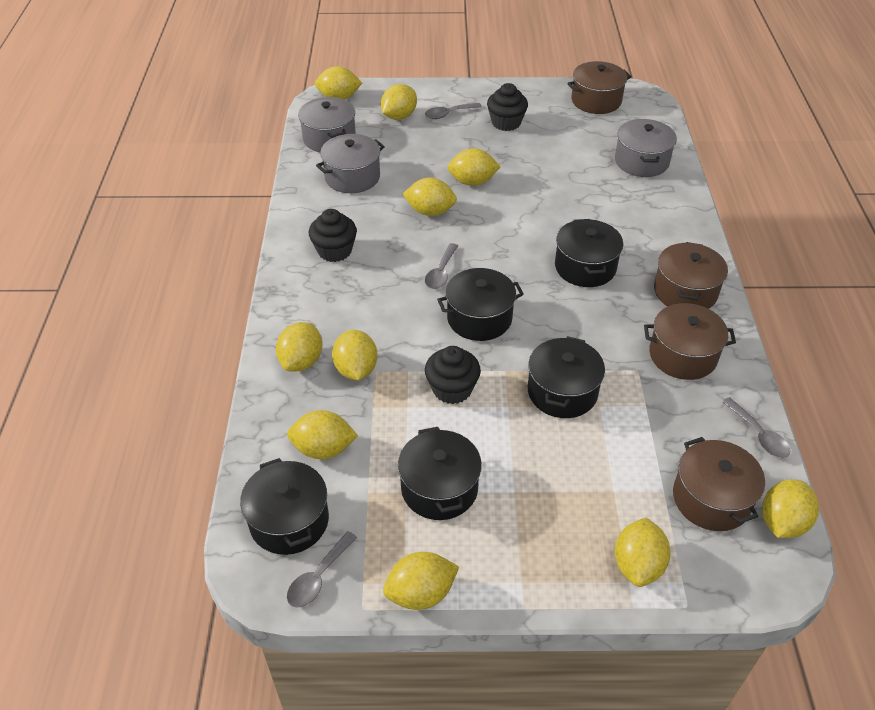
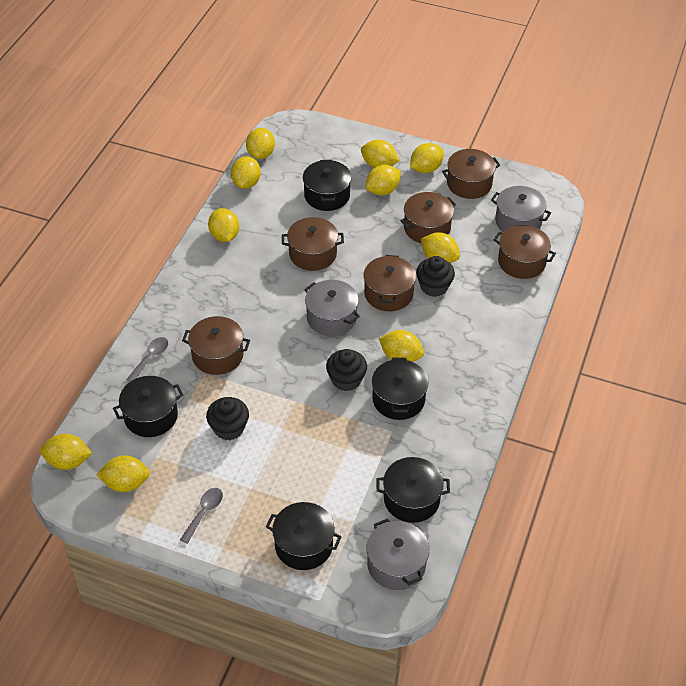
brown pot: [567,61,631,114] [644,303,736,380] [654,242,728,309] [673,437,765,531] = 4 -> [182,316,250,375] [282,217,344,271] [364,255,416,311] [401,192,456,243] [442,149,500,199] [494,225,556,279] = 6
grey spoon: [287,531,357,607] [425,103,482,119] [425,243,458,289] [722,397,791,458] = 4 -> [127,337,168,382] [180,488,223,544] = 2

